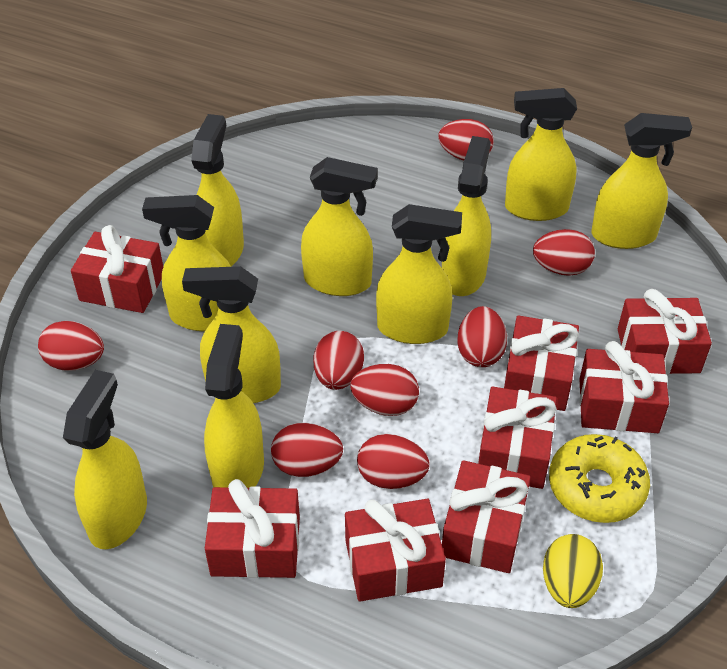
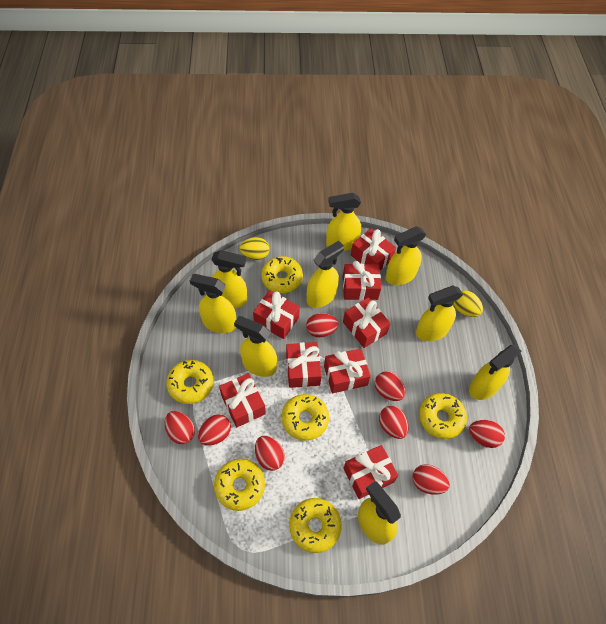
yellow donut: [549,434,650,523] = 1 -> [166,360,214,404] [214,459,265,511] [261,256,303,293] [282,394,329,441] [289,498,342,553] [419,393,467,439] = 6
yellow egg: [543,534,603,608] = 1 -> [239,237,270,260] [454,290,483,317] = 2
yellow spray bottle: [63,370,147,549] [142,195,231,331] [182,266,281,403] [191,114,244,266] [204,324,264,488] [301,157,378,296] [376,204,462,344] [442,136,491,296] [505,88,577,221] [591,113,692,249] = 10 -> [190,274,236,333] [211,250,247,308] [234,316,277,377] [307,241,344,308] [326,193,361,251] [358,481,401,545] [386,226,426,285] [416,285,463,341] [469,345,521,400] = 9

